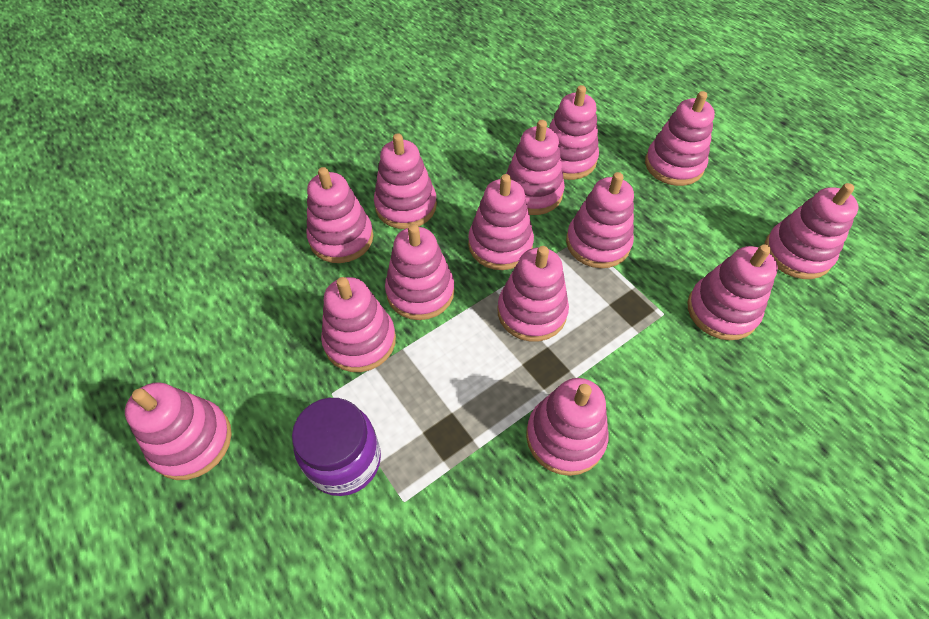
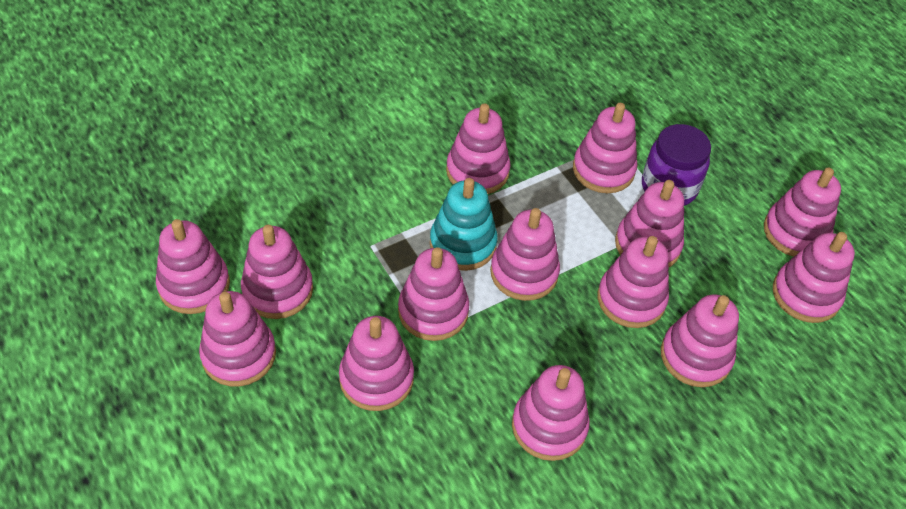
turquoise stacking toy: none = 0 -> [430,178,498,271] = 1

